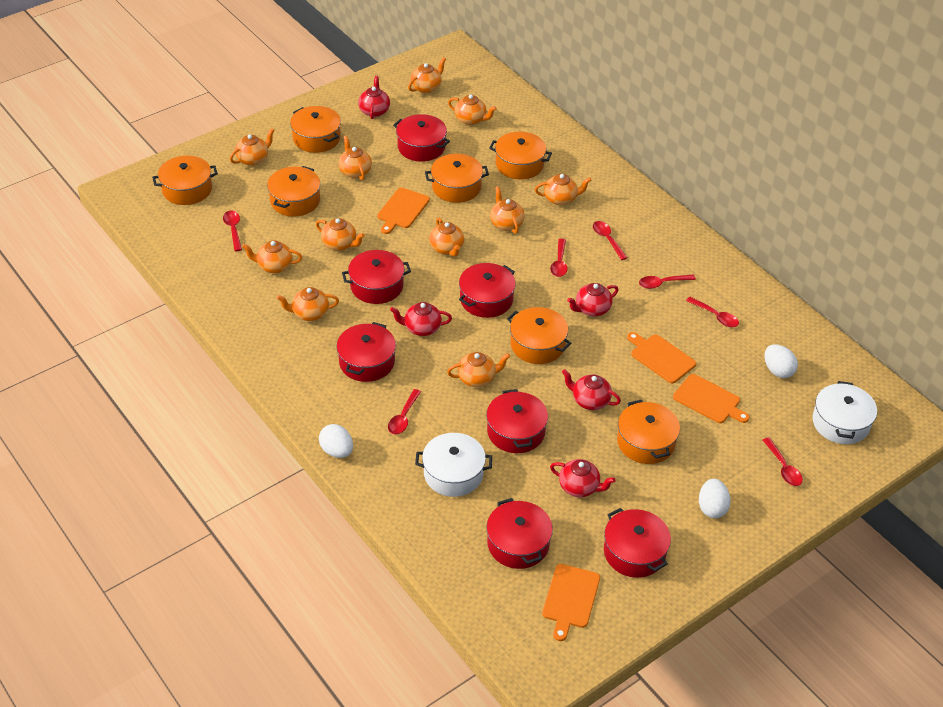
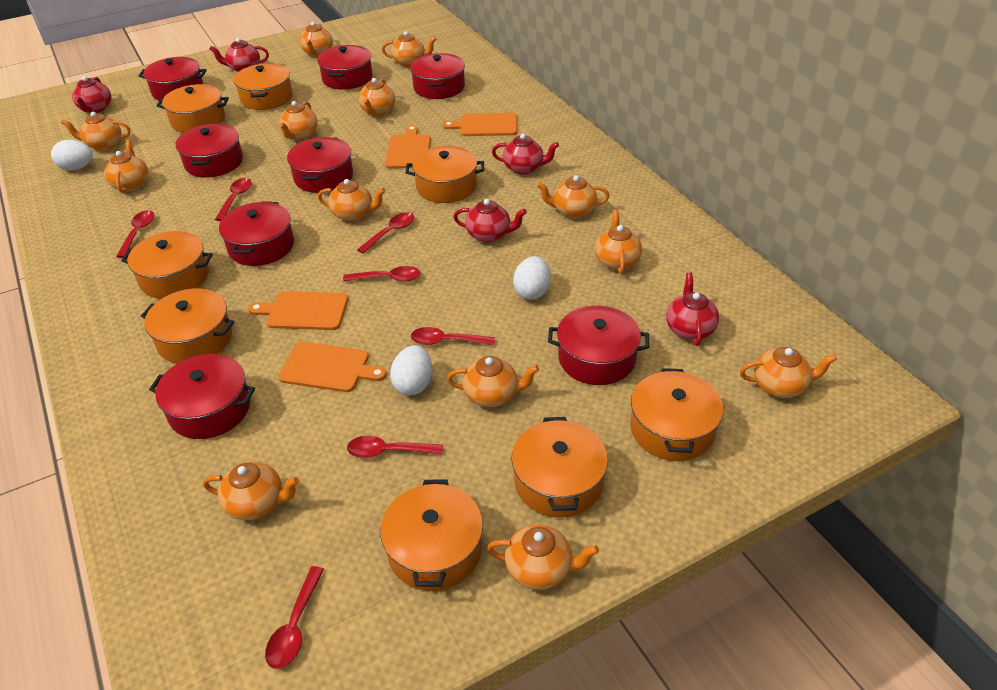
orange pot: [152,156,218,205] [267,166,320,217] [290,106,341,153] [425,154,489,203] [489,132,552,179] [507,307,571,364] [617,400,680,464] = 7 -> [121,231,213,299] [141,288,235,364] [157,84,229,133] [234,63,293,110] [380,479,483,591] [405,146,484,203] [511,417,608,518] [630,368,723,461] = 8
orange teapot: [230,128,275,166] [242,240,302,273] [277,287,339,321] [316,218,365,251] [338,135,372,180] [408,57,446,93] [429,218,464,257] [447,352,510,387] [448,95,497,125] [490,186,525,234] [535,174,591,205] = 11 -> [61,112,131,150] [104,140,148,193] [203,462,299,520] [279,101,318,140] [300,22,333,57] [318,179,386,221] [358,78,395,116] [382,31,436,67] [447,356,539,407] [487,524,599,590] [537,175,610,218] [595,209,642,274] [740,347,837,398] = 13
red pot: [336,322,396,382] [342,250,411,304] [393,114,450,162] [459,263,516,318] [486,389,548,453] [486,498,553,569] [604,508,671,578] = 7 -> [138,57,207,101] [149,354,255,439] [176,124,243,178] [219,201,294,266] [287,137,353,193] [317,45,372,90] [410,53,465,99] [548,305,649,385] = 8
white pot: [415,433,492,497] [812,381,877,444] = 2 -> none = 0

